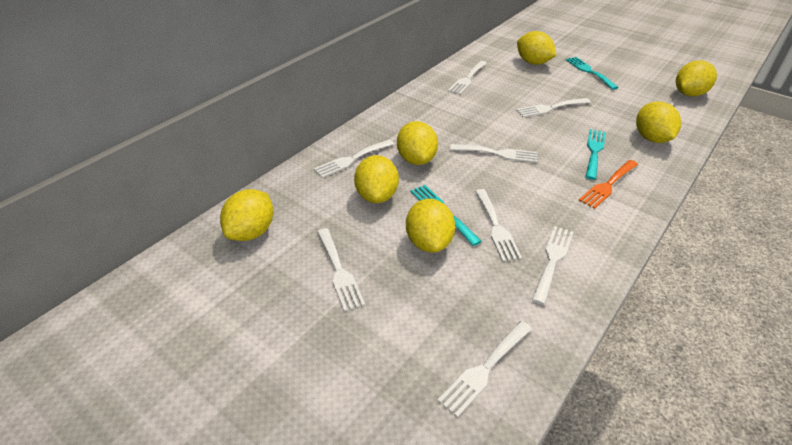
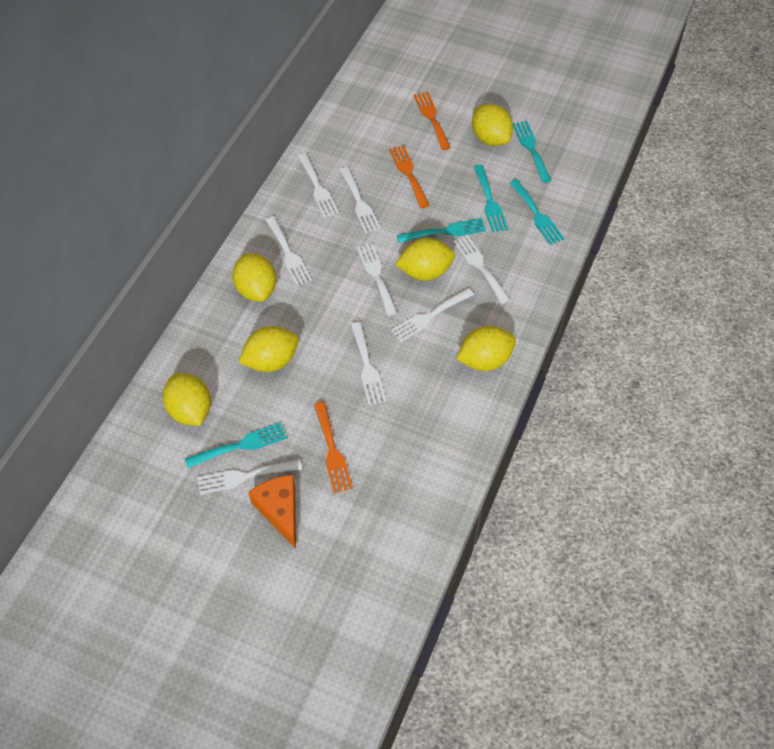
orange cheese: none = 0 -> [249,475,296,549] = 1
orange fork: [579,160,638,209] = 1 -> [314,402,353,493] [389,145,430,208] [414,92,451,150] = 3
turquoise fork: [410,185,482,246] [566,57,619,90] [585,129,606,180] = 3 -> [185,423,287,468] [397,218,486,243] [474,165,508,233] [509,179,565,245] [513,121,551,183] = 5
yellow lemon: [220,189,273,241] [354,155,399,203] [397,121,438,165] [406,199,455,253] [517,31,556,65] [636,101,681,143] [676,60,717,96] = 7 -> [163,373,211,426] [233,254,276,302] [239,326,299,372] [395,238,455,281] [456,326,516,371] [472,104,513,146] = 6

